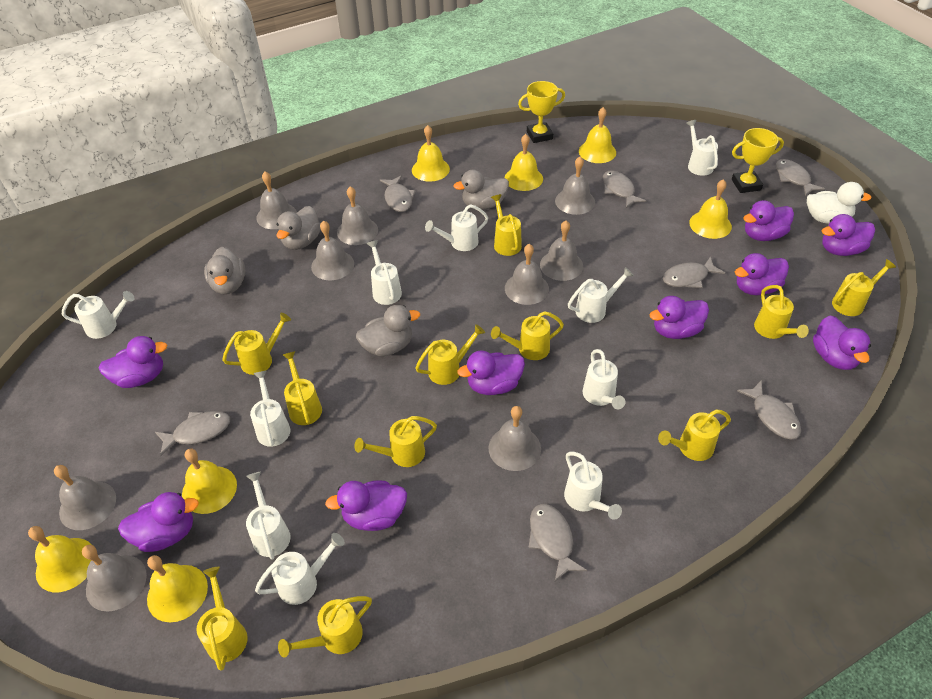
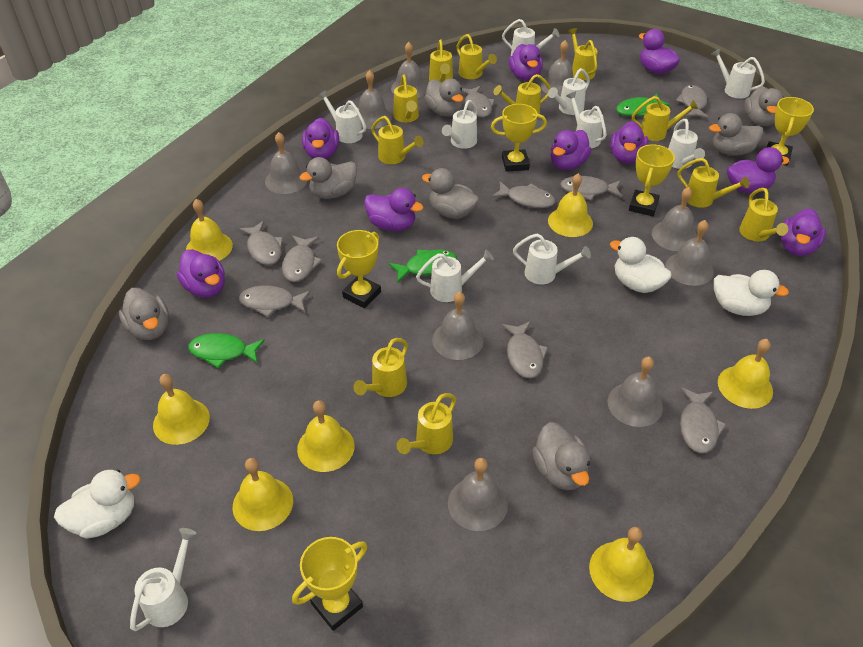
green fish: none = 0 -> [188,333,265,368] [389,250,457,282] [616,93,670,116] = 3
grey duck: [204,247,245,294] [276,206,321,250] [356,305,420,356] [453,170,509,210] = 4 -> [119,288,169,340] [300,157,357,199] [422,168,479,219] [424,79,463,117] [532,422,590,490] [709,113,764,156] [744,86,783,127] = 7
grey fish: [155,411,230,456] [380,175,416,212] [529,504,587,581] [603,170,647,208] [663,256,725,288] [737,380,801,439] [776,159,825,196] = 7 -> [239,221,283,265] [239,286,311,317] [282,235,322,282] [462,86,495,118] [492,181,555,208] [501,321,548,378] [560,176,623,201] [676,85,709,119] [680,387,727,453] = 9
white duck: [807,182,871,224] = 1 -> [54,469,141,539] [610,237,672,293] [714,270,789,316] = 3
yellow trophy: [518,81,565,143] [732,128,784,193] = 2 -> [292,537,367,631] [337,230,381,308] [491,104,547,172] [629,144,675,216] [766,97,814,166] = 5

